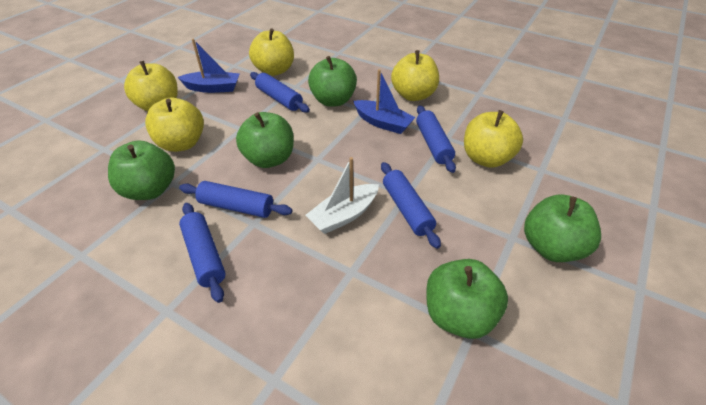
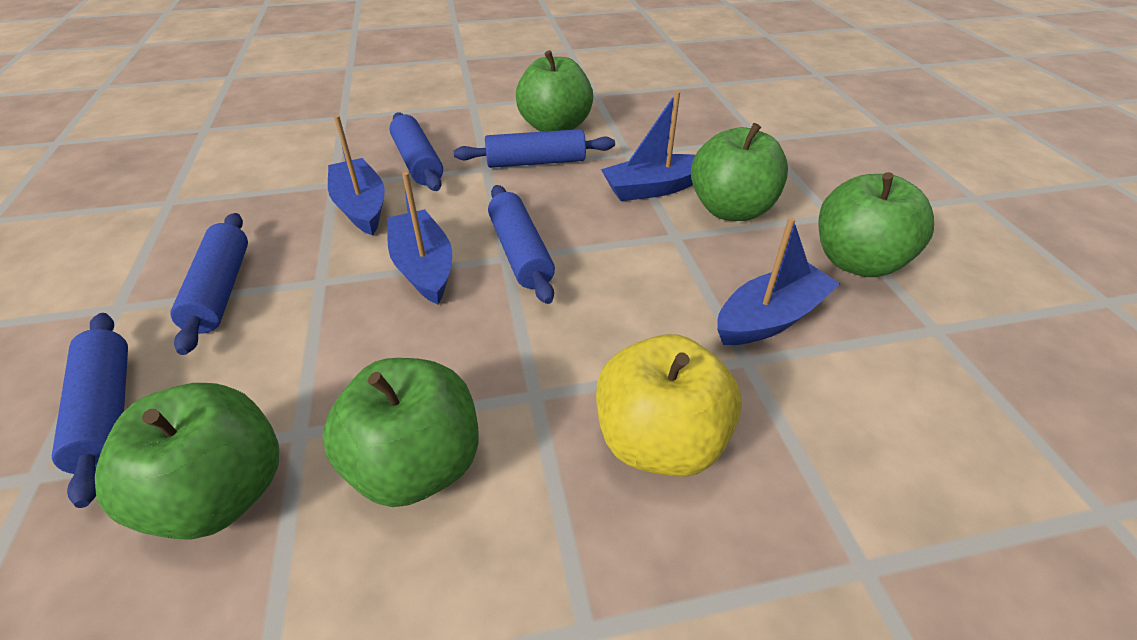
blue boat: [178,39,239,93] [353,69,416,134] = 2 -> [328,115,385,235] [387,172,452,304] [601,91,695,201] [717,217,840,345] = 4
white boat: [305,157,379,234] = 1 -> none = 0
yellow apple: [124,61,178,112] [145,98,204,152] [249,28,294,76] [391,50,439,101] [464,110,523,168] = 5 -> [596,334,742,477] = 1

